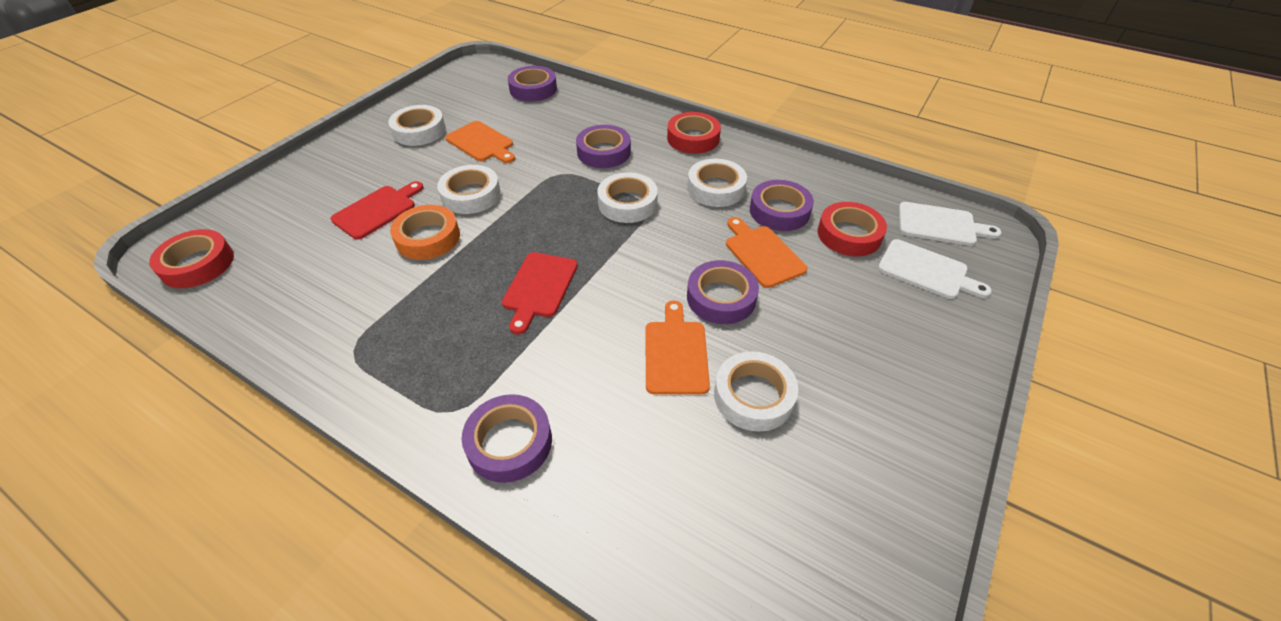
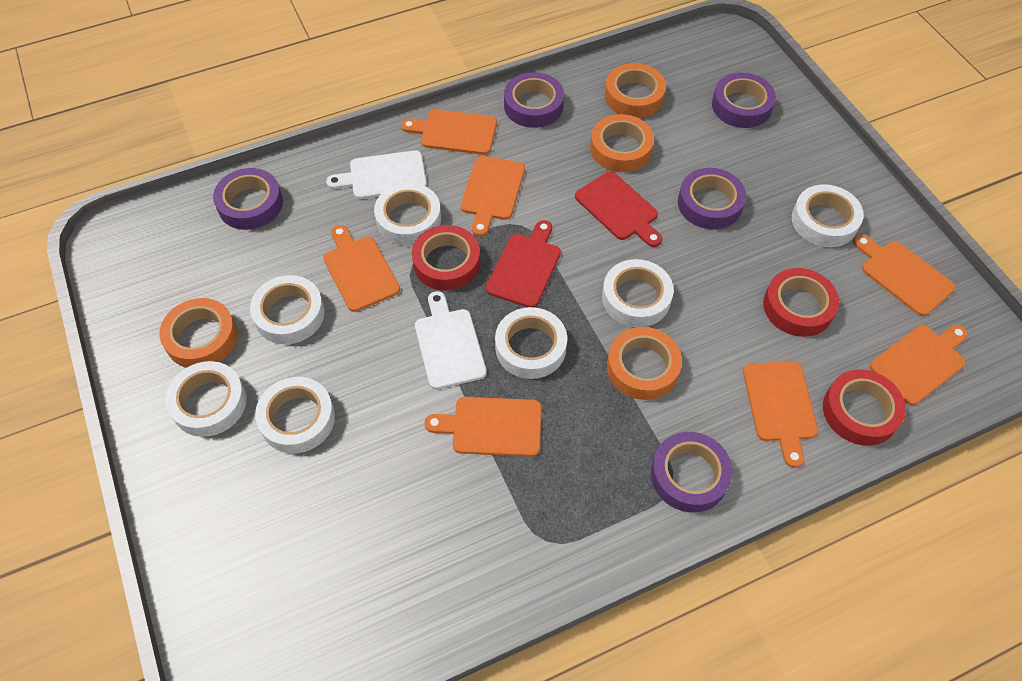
orange cutting board: [445,121,515,163] [645,301,710,395] [726,217,808,288] = 3 -> [323,225,400,312] [401,109,497,155] [424,397,541,457] [461,156,525,237] [743,361,818,468] [853,234,955,316] [870,325,968,405] = 7
orange tape: [390,205,460,260] = 1 -> [159,298,237,368] [590,114,654,172] [605,63,666,118] [607,327,682,400] = 4
white tape: [388,105,446,146] [437,165,501,214] [597,173,658,223] [687,159,747,207] [714,351,798,432] = 5 -> [165,361,247,437] [250,275,325,344] [255,377,335,453] [374,183,441,246] [495,307,567,379] [602,259,674,327] [792,184,864,247] = 7

